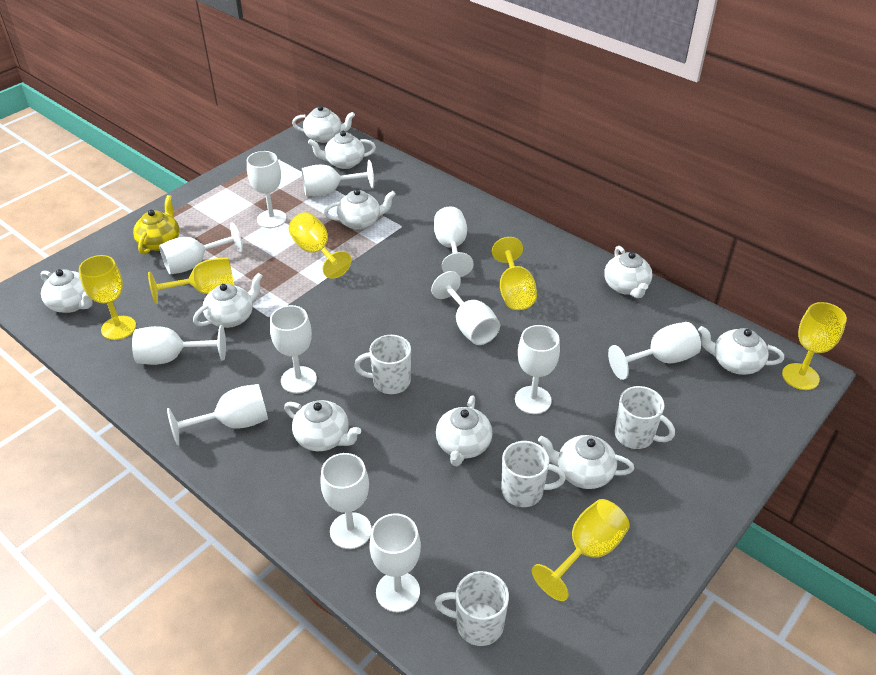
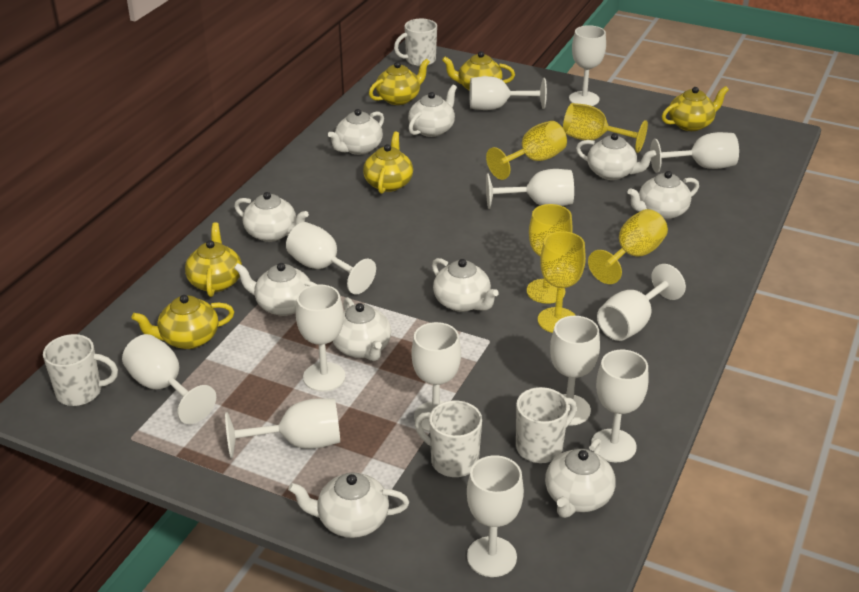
white goblet: [132,325,226,365] [159,222,243,275] [167,384,268,446] [247,151,287,228] [270,305,317,394] [302,160,374,196] [320,453,372,549] [369,513,421,612] [431,271,500,345] [434,206,474,277] [515,325,560,414] [608,322,701,380] = 12 -> [122,334,216,424] [225,398,340,458] [286,222,376,295] [296,284,345,392] [411,322,461,432] [467,455,524,577] [470,76,547,110] [486,169,574,209] [550,316,600,426] [569,25,606,106] [591,350,649,462] [597,264,686,341] [650,132,739,173] = 13
yellow goblet: [79,255,136,340] [148,258,235,304] [289,212,351,279] [492,237,537,310] [532,499,630,601] [782,302,847,390] = 6 -> [486,121,567,180] [527,204,573,304] [538,231,586,333] [563,103,648,153] [588,209,668,284] = 5
yellow teapot: [133,195,180,255] = 1 -> [131,295,234,349] [185,222,242,297] [363,132,413,194] [369,59,430,105] [442,51,515,91] [662,86,729,131] = 6

